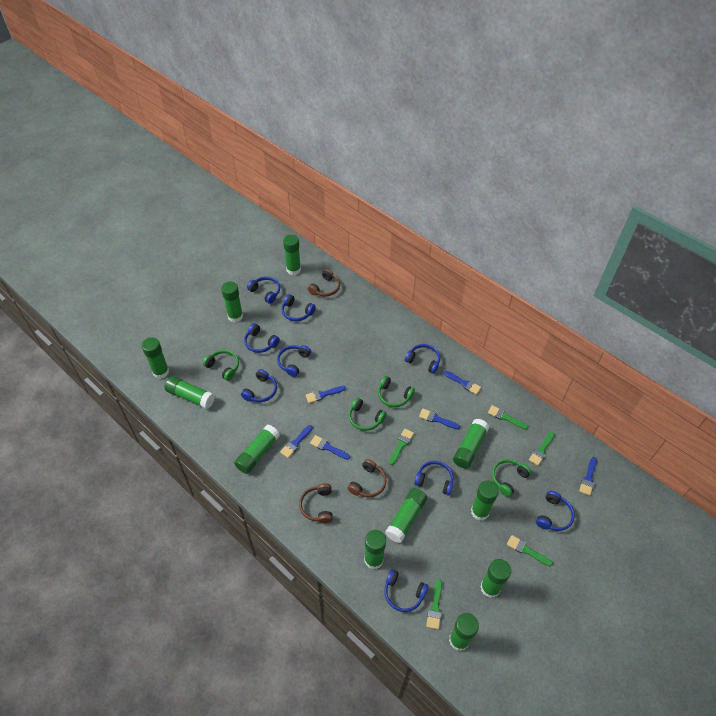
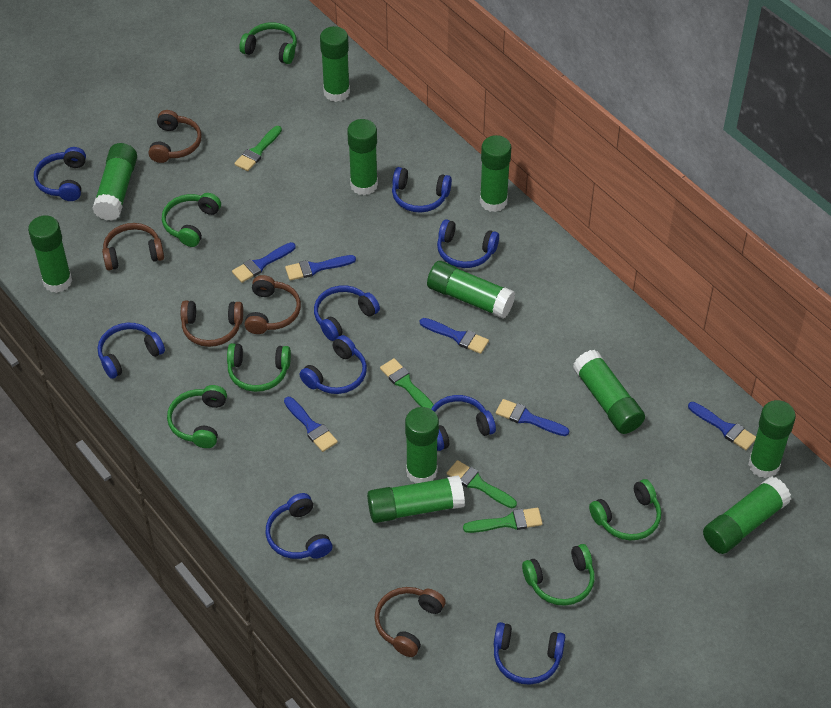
brown headphones: [299,483,333,523] [308,269,340,297] [348,459,387,498] = 3 -> [102,223,164,270] [149,110,202,163] [181,301,243,347] [245,275,301,334] [374,587,446,657] = 5
green brush: [389,429,414,465] [426,579,442,630] [488,405,528,429] [507,535,553,566] [529,432,555,466] = 5 -> [234,126,282,171] [380,358,434,409] [446,460,517,508] [463,508,543,533] = 4
green headphones: [202,350,239,381] [349,398,387,431] [378,376,415,407] [492,459,532,497] = 4 -> [162,193,221,247] [167,385,227,448] [227,343,291,392] [240,22,297,64] [522,544,595,606] [589,479,661,540] = 6

